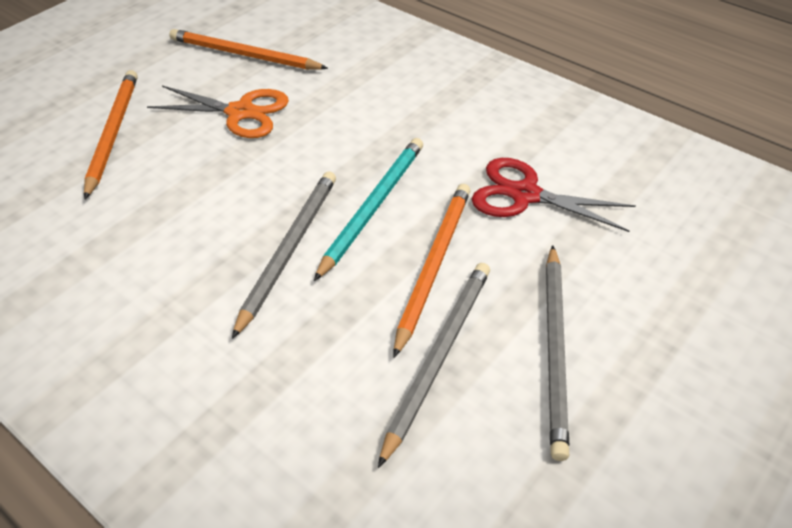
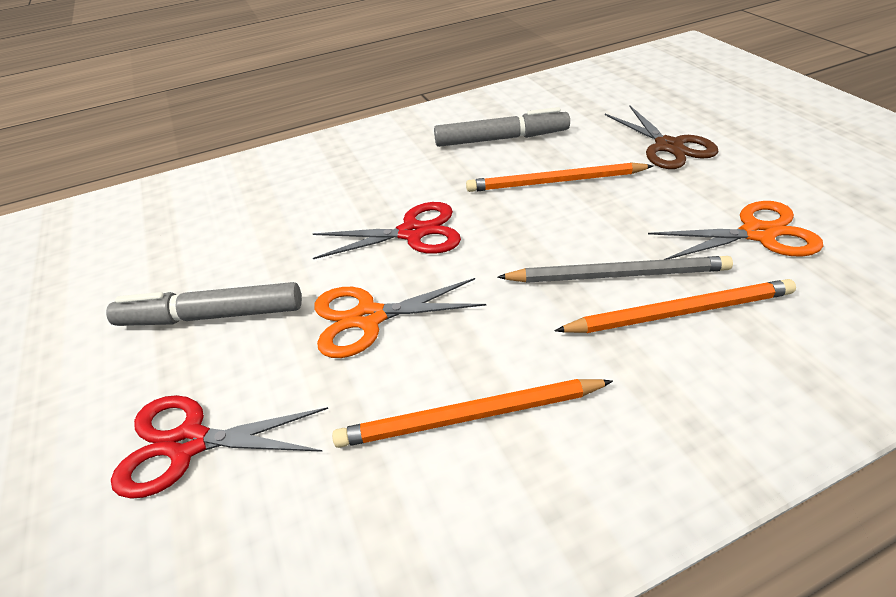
brown scissors: none = 0 -> [605,105,718,169] = 1
grey marker: none = 0 -> [106,282,302,326] [434,107,570,147] = 2
grey pencil: [232,171,336,339] [378,263,490,468] [546,245,569,461] = 3 -> [497,256,733,283] = 1
orange scissors: [147,86,289,138] = 1 -> [314,278,486,358] [648,201,823,260] = 2
red scissors: [472,158,636,232] = 1 -> [111,395,328,499] [313,202,461,259] = 2
turquoise pencil: [314,138,423,281] = 1 -> none = 0

